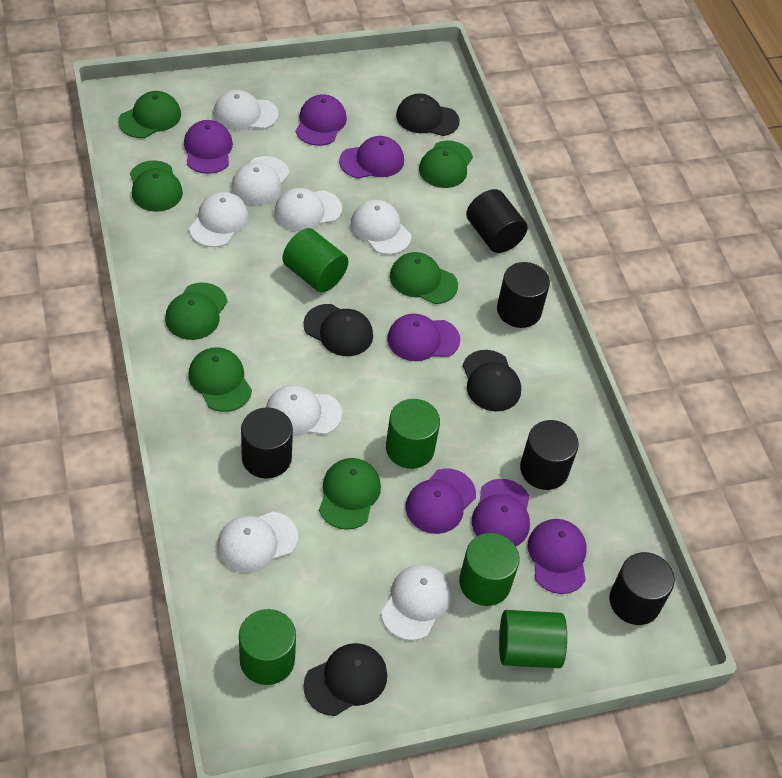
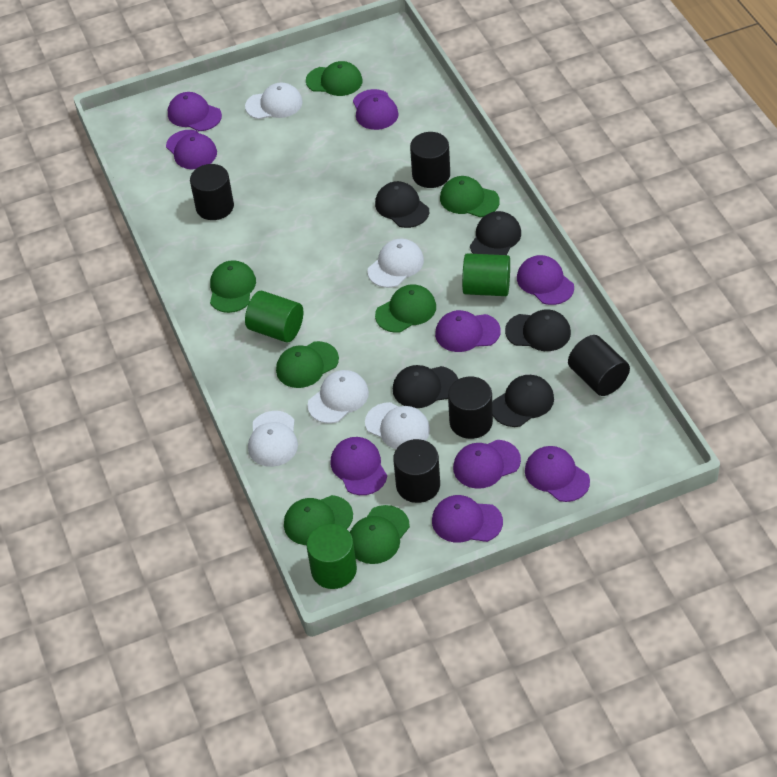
black cap: [303,643,387,716] [304,304,373,356] [396,93,460,136] [463,350,521,412] = 4 -> [375,181,429,228] [393,365,458,408] [470,211,521,255] [492,375,554,427] [505,309,571,351] = 5
green cylinder: [239,609,296,685] [282,228,348,292] [386,399,440,469] [459,533,520,606] [499,610,567,668] = 5 -> [245,291,303,343] [307,524,357,589] [462,253,510,296] = 3
purple cap: [184,120,233,174] [295,94,347,146] [339,136,404,178] [387,314,460,361] [406,468,476,534] [472,479,530,546] [527,519,587,594] = 7 -> [166,130,217,169] [168,92,222,131] [331,437,387,495] [353,89,399,130] [432,495,503,543] [435,310,501,352] [453,440,521,489] [517,255,574,305] [525,446,590,502] = 9
white cap: [189,192,249,247] [213,90,279,130] [217,511,298,573] [231,156,289,205] [266,385,342,436] [274,188,342,231] [351,200,411,255] [381,564,452,641] = 8 -> [245,83,302,119] [248,411,298,467] [307,370,369,423] [365,402,430,449] [367,239,424,288] = 5

